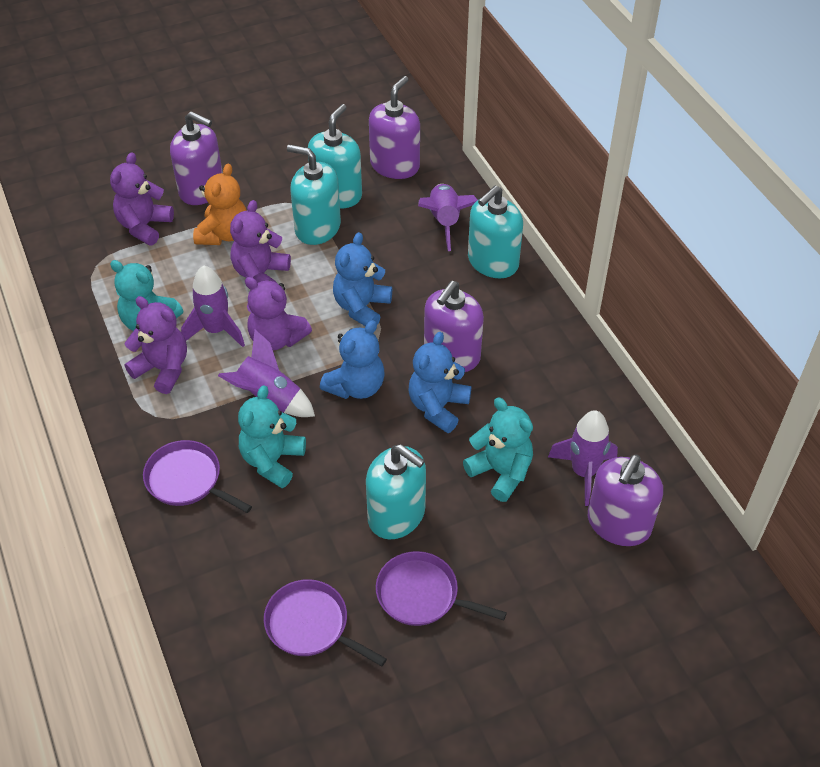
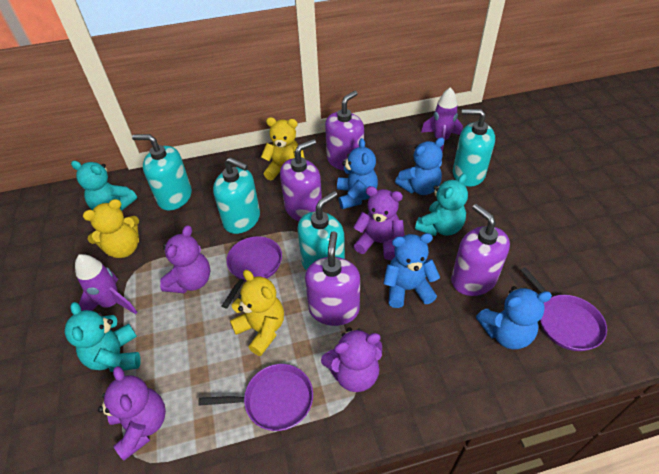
blue teddy bear: [320,320,385,399] [333,232,392,326] [409,332,471,433] = 3 -> [337,138,378,209] [383,233,440,308] [395,137,445,195] [476,286,552,349] = 4
orange teddy bear: [193,164,247,245] = 1 -> none = 0
purple rocket: [181,265,245,347] [218,330,315,417] [418,184,477,251] [548,410,618,506] = 4 -> [75,254,137,314] [421,87,463,153] = 2
yellow teddy bear: none = 0 -> [83,199,139,258] [230,270,284,356] [261,117,305,180] = 3

